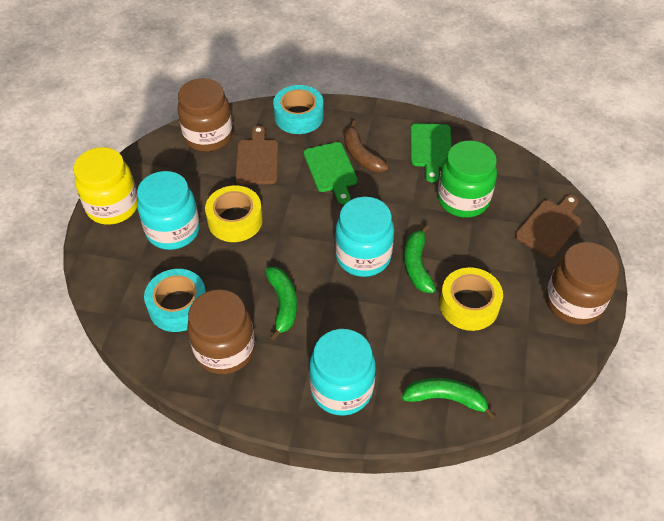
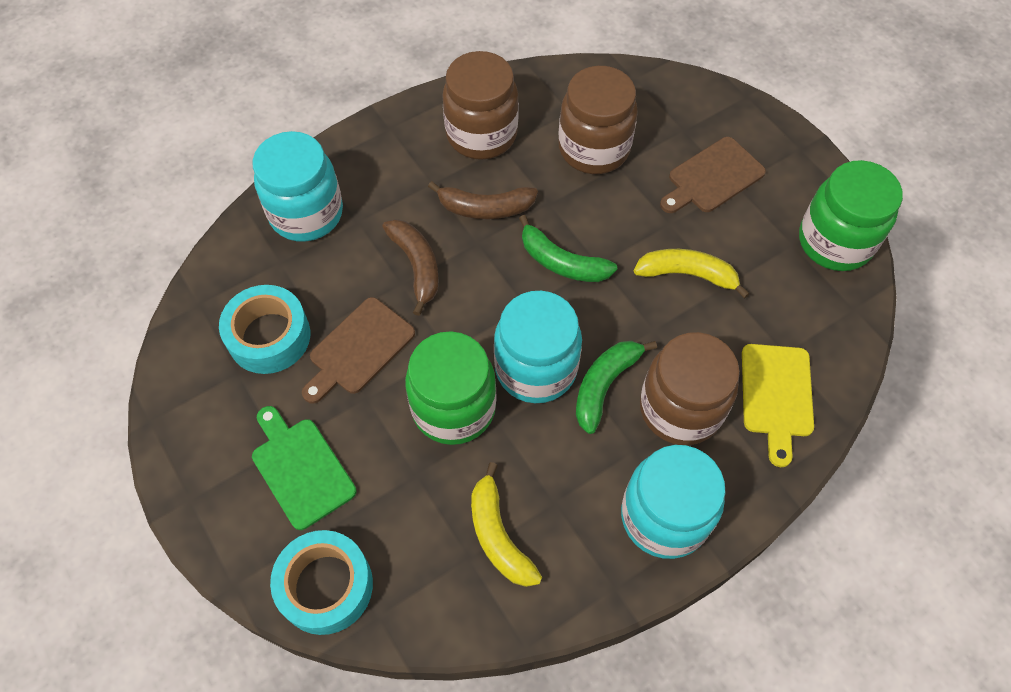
brown banana: [344,120,389,172] = 1 -> [382,219,439,316] [428,181,538,219] = 2
green banana: [265,267,297,341] [402,378,496,420] [404,225,436,293] = 3 -> [519,215,617,282] [576,341,657,434] = 2
green cutting board: [304,142,358,204] [411,123,452,182] = 2 -> [252,406,356,530] = 1
green jar: [437,141,497,218] = 1 -> [405,331,496,445] [799,160,903,271] = 2
yellow banana: none = 0 -> [471,462,542,587] [634,249,750,299] = 2
yellow cutting board: none = 0 -> [742,344,814,467] = 1
yellow jar: [73,147,138,225] = 1 -> none = 0
yellow tape: [205,186,263,242] [440,267,503,331] = 2 -> none = 0

